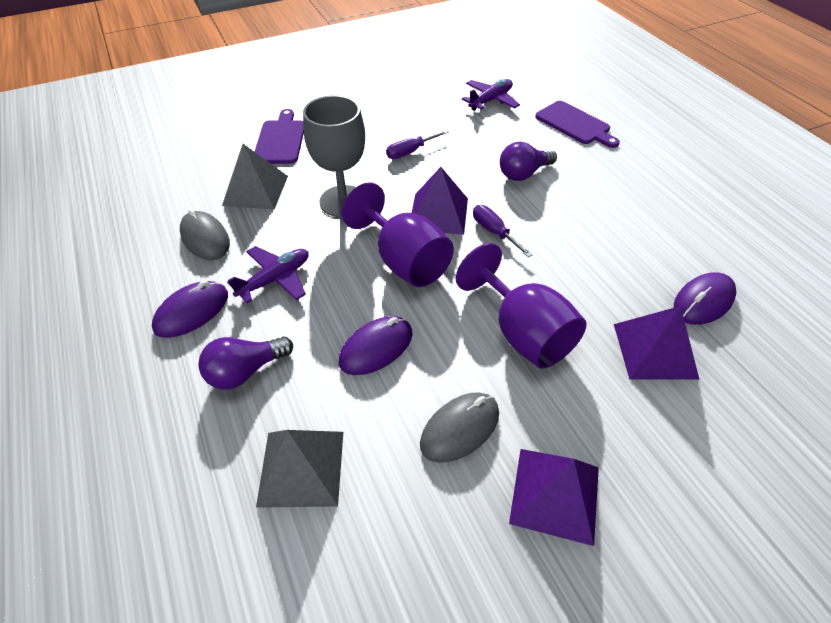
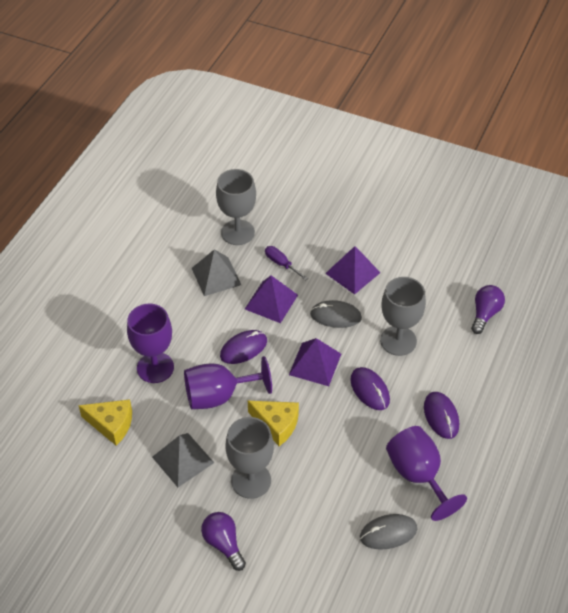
grey goblet: [303,95,365,217] = 1 -> [216,169,256,245] [225,417,274,499] [380,277,426,356] = 3
purple cutting board: [255,109,304,164] [535,101,620,148] = 2 -> none = 0
purple goblet: [342,183,454,287] [456,243,587,368] = 2 -> [127,304,174,383] [184,356,272,409] [386,426,467,521] = 3
purple plane: [227,246,309,303] [462,79,520,111] = 2 -> none = 0
purple screwdriver: [386,130,448,159] [473,205,533,257] = 2 -> [265,246,308,281] = 1
yellow cheese: none = 0 -> [78,399,132,446] [248,401,299,446] = 2

